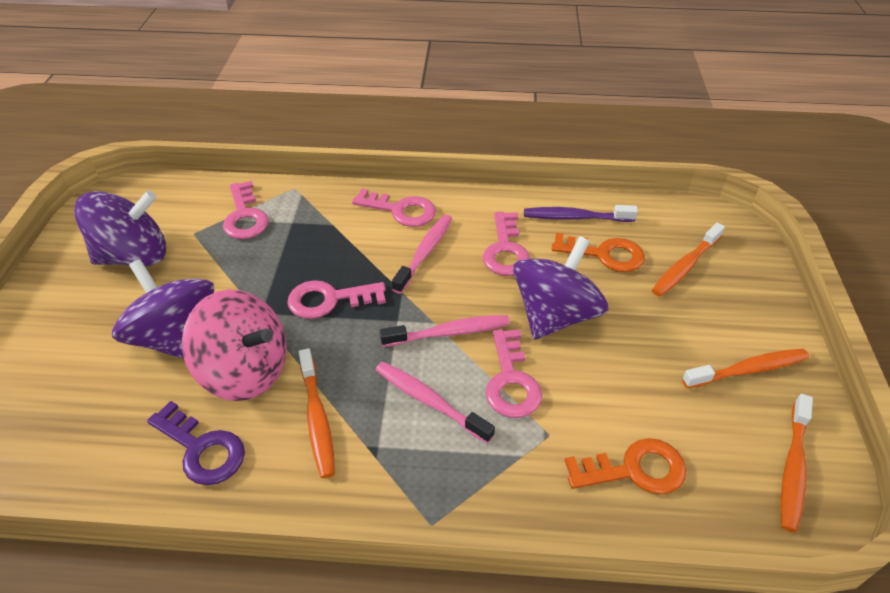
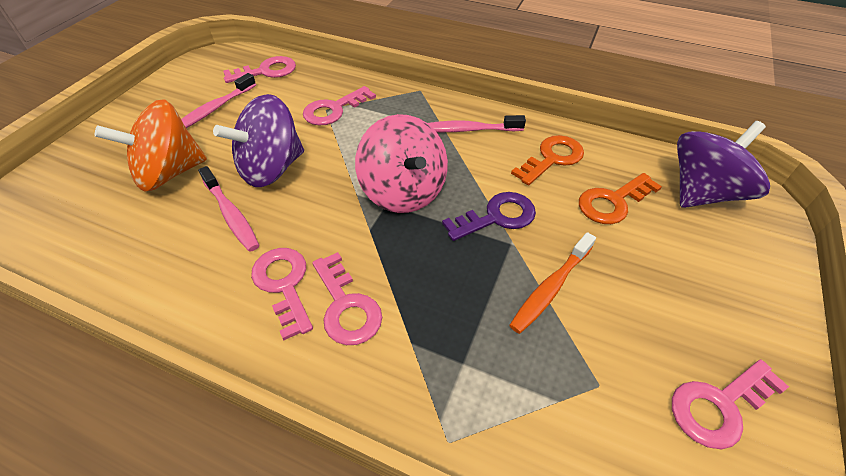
orange spinning top: none = 0 -> [95,100,207,192] = 1
orange toothbrush: [299,348,335,478] [652,223,725,297] [682,349,809,389] [781,394,813,533] = 4 -> [509,232,596,334] = 1
purple spinning top: [74,190,166,266] [112,259,214,359] [513,236,609,340] = 3 -> [213,94,304,187] [677,121,770,208] = 2
purple toothbrush: [524,205,638,222] = 1 -> none = 0

